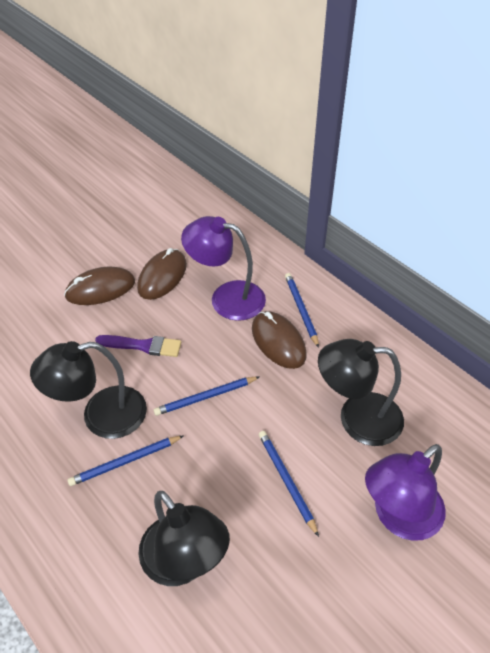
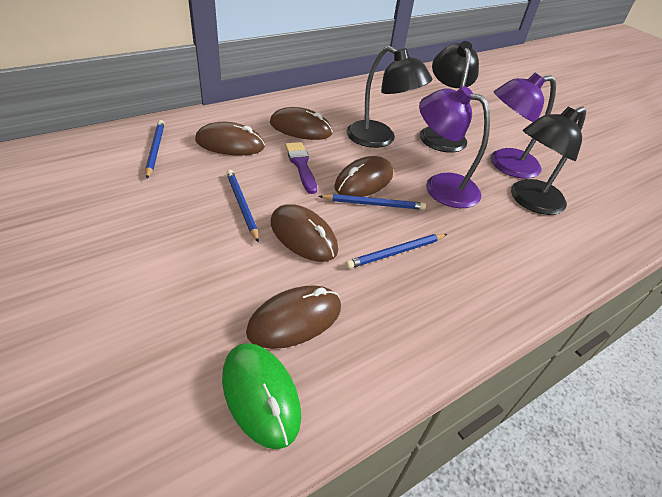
brown mouse: [64,267,135,305] [137,248,187,300] [252,311,307,369] = 3 -> [195,122,265,155] [246,285,341,349] [270,107,333,140] [271,204,338,262] [334,156,393,197] = 5
green mouse: none = 0 -> [222,343,301,449] = 1

